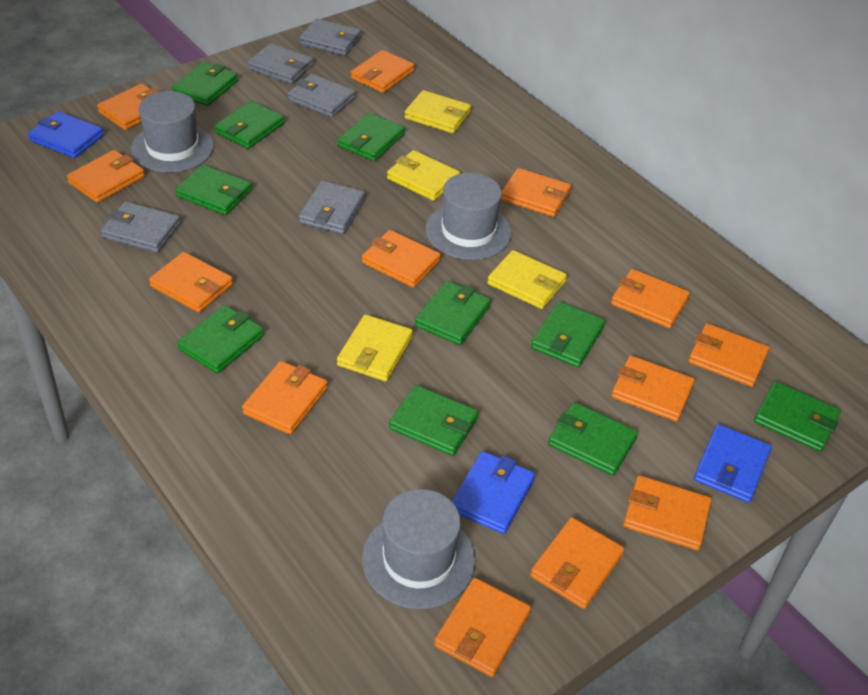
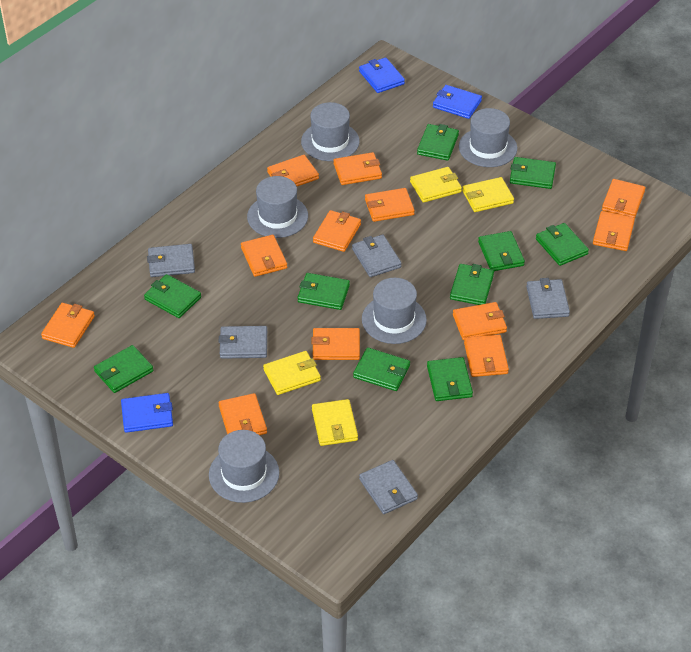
grey hat: [131,91,214,173] [362,489,475,609] [426,173,512,260] = 3 -> [209,430,279,503] [247,176,308,238] [301,102,360,161] [362,278,427,344] [459,108,517,167] = 5
orange wallet: [67,150,145,203] [97,84,159,130] [149,252,233,313] [242,361,328,435] [351,50,414,93] [362,230,441,288] [434,578,531,677] [501,168,571,217] [530,517,624,609] [611,269,690,328] [611,355,695,422] [623,475,712,551] [688,323,769,387] = 13 -> [41,303,95,348] [219,393,267,435] [241,235,287,277] [267,155,319,186] [311,328,360,360] [313,210,361,252] [334,152,382,185] [365,188,415,222] [453,302,507,340] [464,335,509,377] [593,211,635,251] [602,179,645,218] = 12

